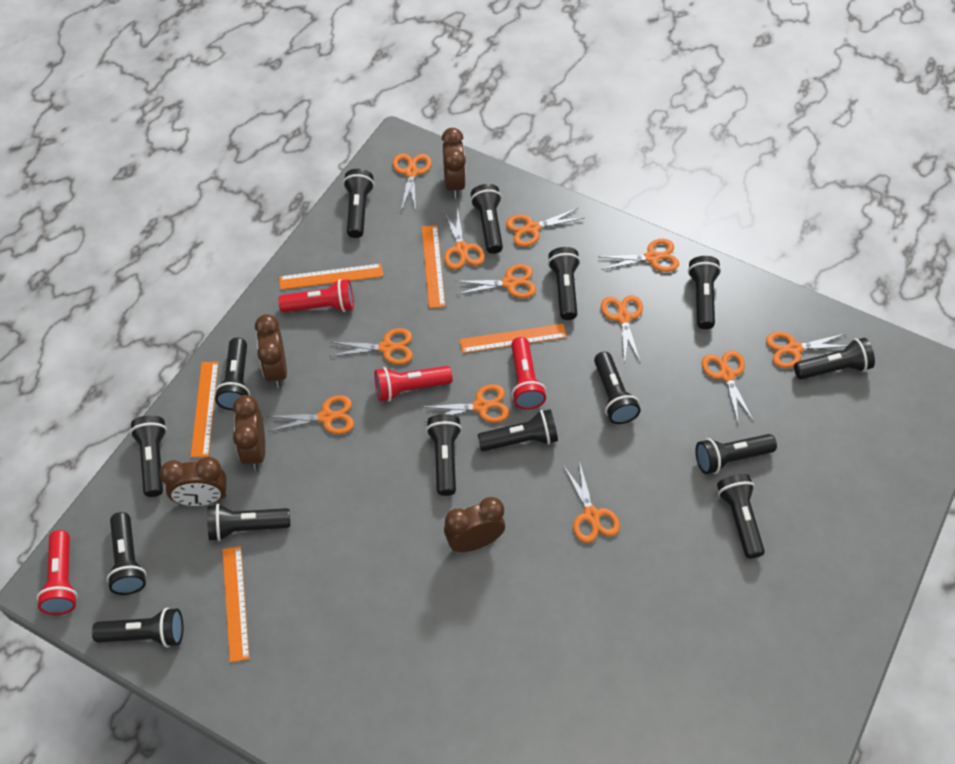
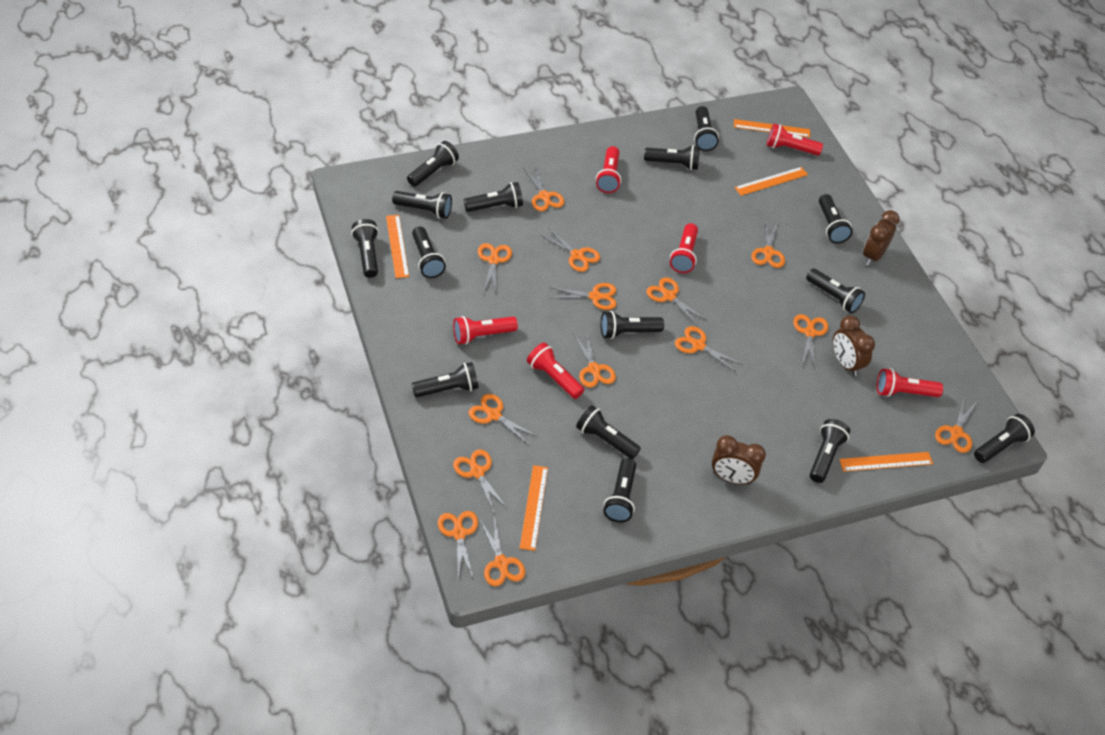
brown clock: [160,457,226,506] [233,395,265,471] [255,314,287,388] [442,128,466,198] [444,497,505,552] = 5 -> [712,435,766,485] [833,315,875,376] [863,210,900,266] = 3
orange scissors: [267,395,354,434] [330,328,413,365] [393,153,432,211] [424,384,509,423] [443,207,485,269] [454,264,536,298] [506,208,584,247] [563,461,620,543] [600,239,679,272] [601,295,643,363] [702,350,754,422] [766,332,848,368] = 12 -> [438,511,478,580] [453,450,507,512] [468,394,538,445] [478,243,512,295] [480,516,525,586] [524,166,564,211] [541,228,600,272] [549,283,616,310] [574,331,616,388] [646,277,706,326] [675,326,743,372] [751,220,785,268] [793,314,828,368] [935,397,976,453] = 14
red flashlight: [37,530,78,615] [278,279,354,312] [374,366,453,402] [511,337,546,410] = 4 -> [453,316,518,344] [527,343,584,399] [596,146,621,193] [670,223,698,273] [767,124,823,156] [877,368,943,397] = 6

